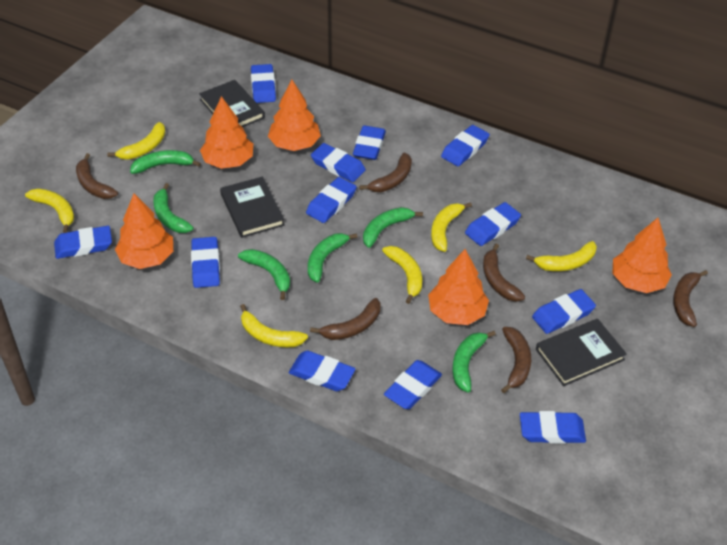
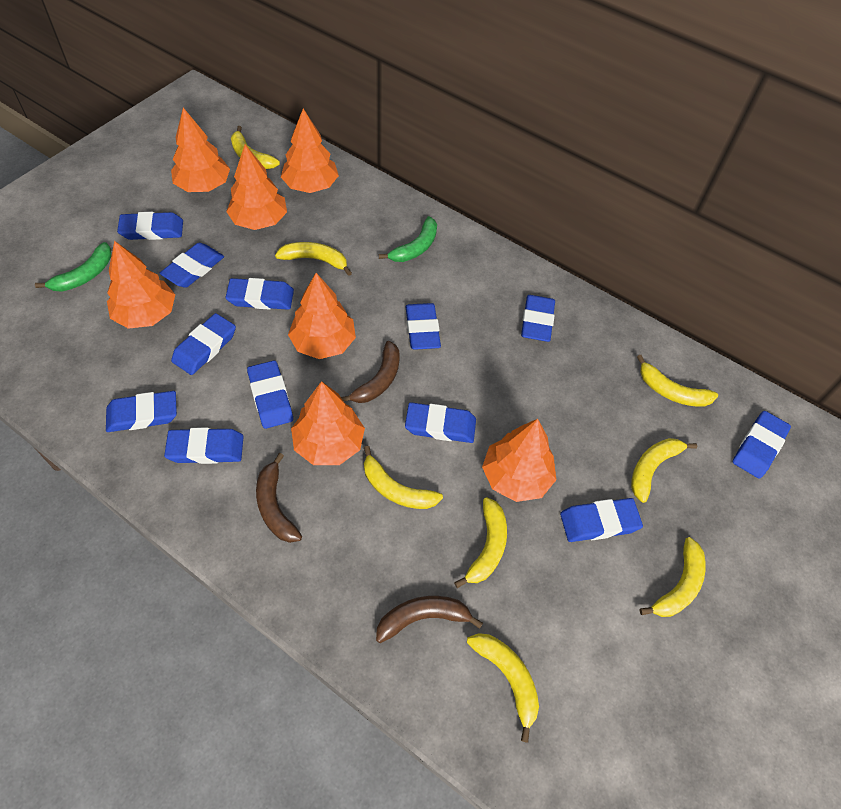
black book: [199,80,265,127] [220,177,285,238] [536,319,627,386] = 3 -> none = 0
brown banana: [76,153,118,199] [310,298,381,340] [359,152,412,192] [483,244,525,302] [501,327,531,393] [673,270,708,327] = 6 -> [256,453,302,543] [341,341,400,403] [376,596,483,643] = 3
green banana: [130,150,201,174] [153,183,194,233] [238,249,290,300] [308,233,357,283] [363,207,423,248] [452,331,496,392] = 6 -> [35,242,112,292] [379,216,437,262] = 2
orange tree: [115,194,173,269] [200,96,253,169] [268,80,321,151] [428,249,489,325] [612,218,672,293] = 5 -> [107,241,175,329] [171,108,230,192] [226,144,287,230] [281,109,339,193] [288,273,356,359] [291,381,365,465] [482,419,556,502] = 7
yellow banana: [25,188,74,233] [107,122,166,160] [240,304,308,347] [382,246,422,304] [431,202,472,252] [526,241,597,271] = 6 -> [231,126,280,169] [275,242,352,276] [364,446,443,509] [454,497,507,588] [467,633,539,742] [631,438,697,503] [637,355,718,407] [640,537,706,617] = 8

